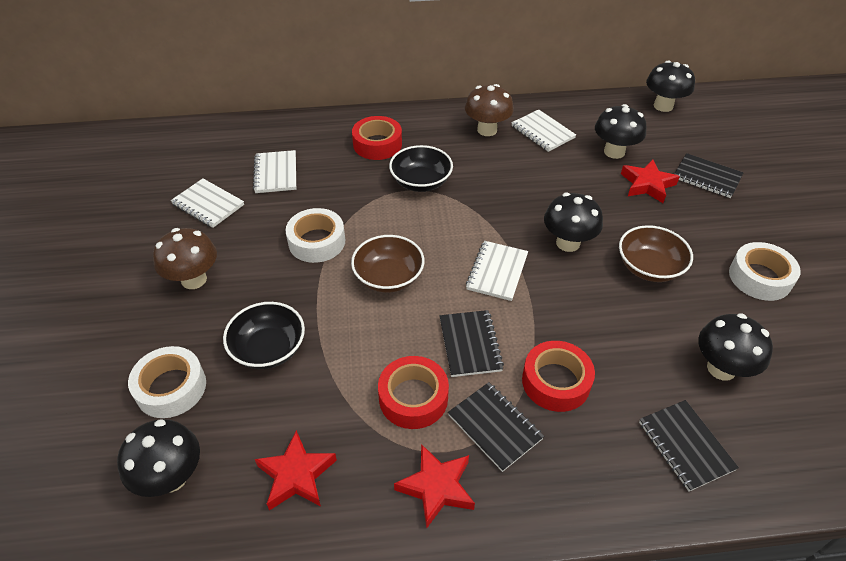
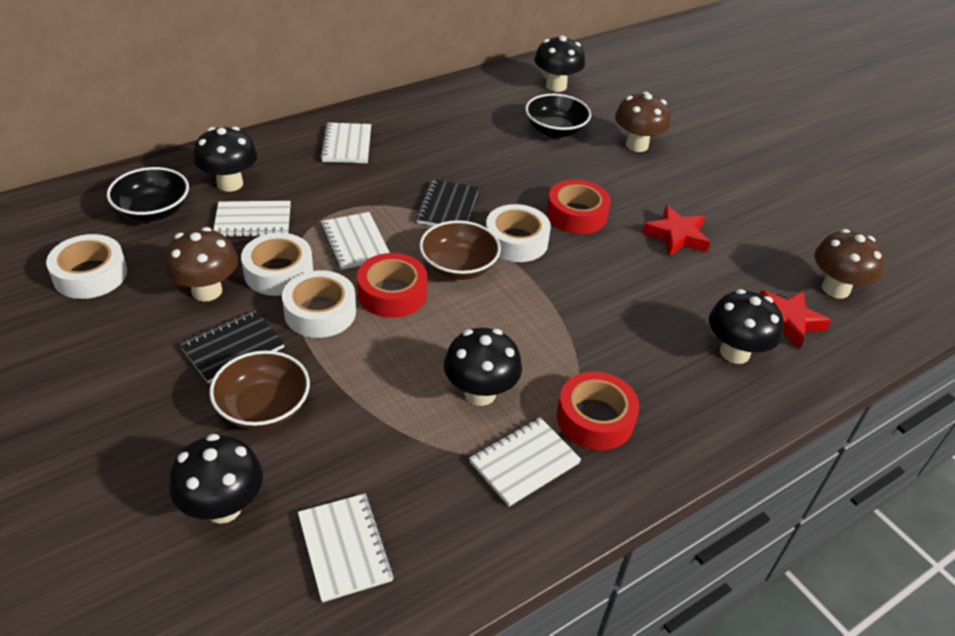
black notebook: [440,310,504,377] [448,382,544,472] [639,400,739,491] [674,153,743,198] = 4 -> [180,310,285,384] [416,179,479,226] = 2
brown mushroom: [153,228,217,289] [465,84,514,136] = 2 -> [164,227,238,302] [615,92,671,152] [814,229,885,299] = 3
red star: [255,430,337,511] [394,444,475,529] [621,159,680,203] = 3 -> [642,205,710,256] [760,290,831,350] = 2
white notebook: [171,178,244,228] [253,150,296,193] [466,241,528,301] [511,109,576,152] = 4 -> [213,201,291,237] [298,493,394,602] [320,123,371,163] [321,212,390,270] [469,417,581,507] = 5
white tape: [128,346,206,418] [285,208,345,263] [729,242,801,301] = 3 -> [46,234,127,299] [241,233,313,296] [282,270,356,338] [486,204,551,262] = 4

